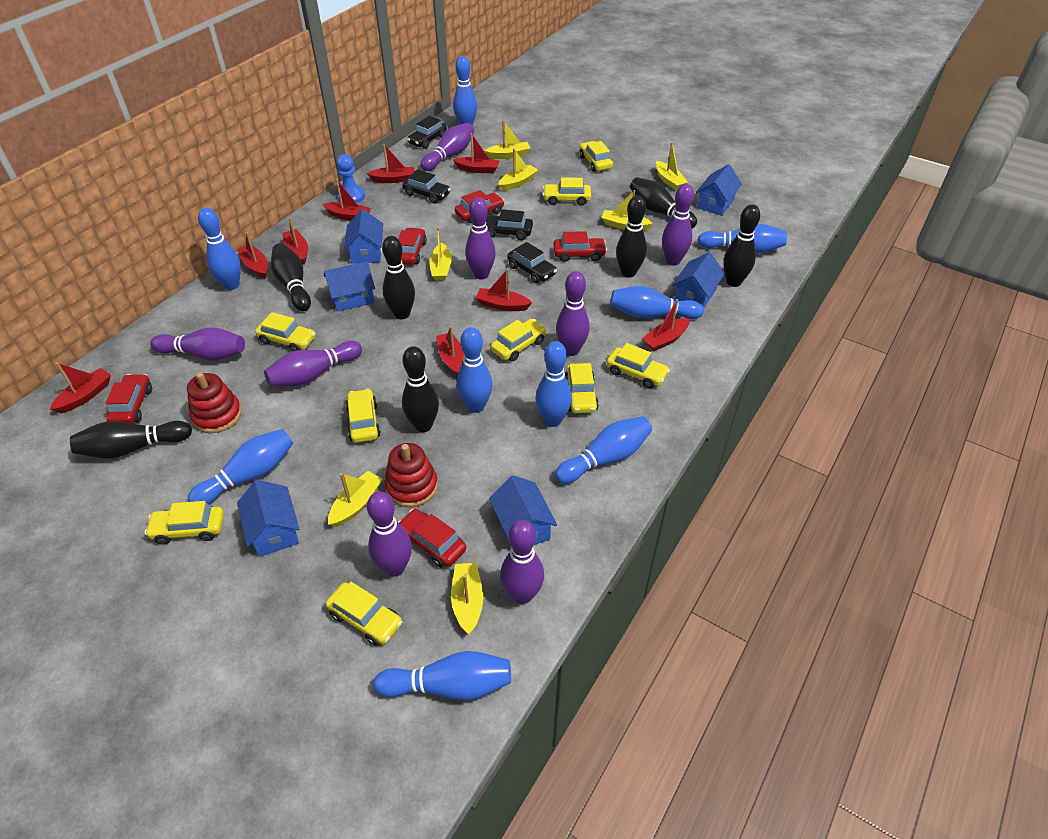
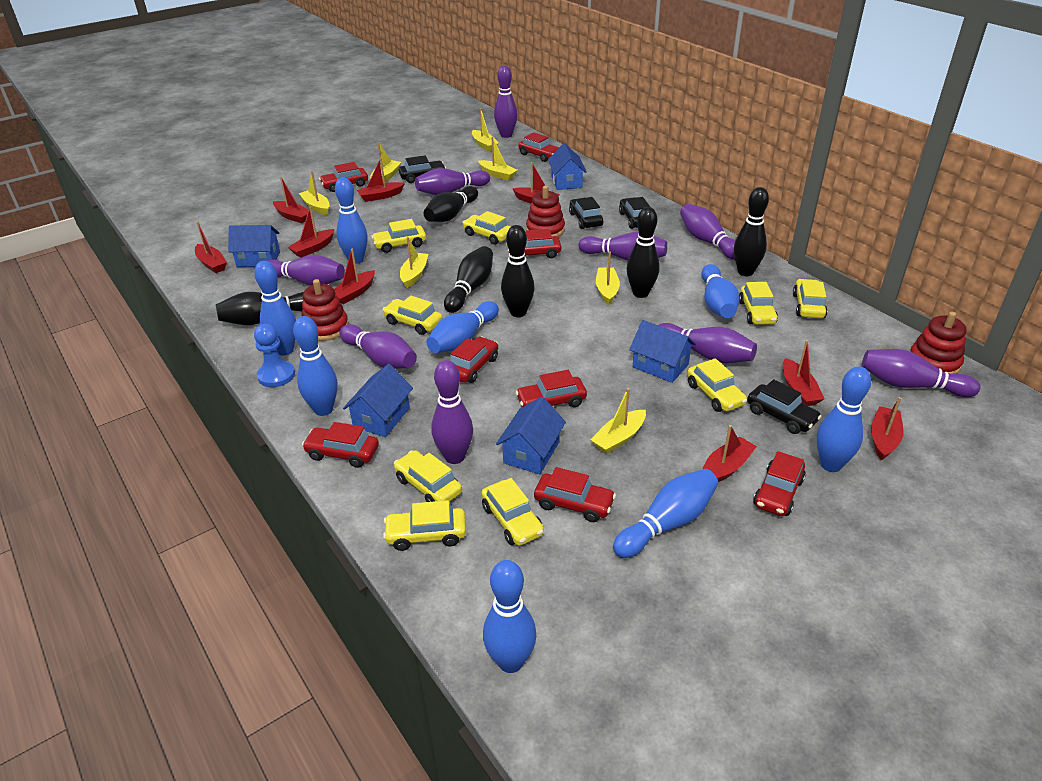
black bowling pin: [70,421,192,458] [271,243,311,311] [382,236,415,319] [402,346,439,432] [616,195,647,278] [630,177,697,228] [723,204,760,287] = 7 -> [216,292,304,325] [424,186,478,222] [444,246,493,313] [501,225,535,317] [627,207,660,298] [734,187,769,276] = 6
blue bowling pin: [188,429,293,505] [198,208,241,290] [373,651,511,700] [453,56,477,126] [457,327,493,413] [535,341,572,427] [555,416,652,484] [610,286,704,319] [697,224,787,254] = 9 -> [254,261,296,356] [293,316,337,416] [335,178,368,264] [426,301,499,353] [483,560,536,673] [613,469,718,558] [701,264,739,318] [817,367,871,472] = 8
blue house: [237,480,299,557] [324,261,375,312] [344,209,383,264] [489,475,557,547] [672,252,725,308] [696,164,742,216] = 6 -> [228,225,280,267] [343,364,413,437] [496,397,566,474] [548,143,587,190] [629,320,696,383] = 5
purple bowling pin: [150,327,245,361] [264,341,362,386] [367,491,412,576] [421,123,474,171] [465,197,496,279] [500,520,544,604] [556,271,590,356] [662,184,694,265] = 8 -> [267,255,345,286] [339,324,417,369] [415,168,490,195] [432,360,473,464] [494,66,518,138] [579,232,667,261] [658,323,757,363] [680,204,735,260] [862,349,980,397] = 9
red car: [106,374,152,423] [398,227,427,265] [398,509,466,568] [455,190,504,224] [553,231,607,262] = 5 -> [302,422,379,468] [319,162,368,192] [450,336,498,383] [506,229,561,258] [516,370,587,407] [518,132,559,162] [534,467,616,522] [753,451,806,516] = 8
red stacking toy: [187,372,242,433] [384,443,438,507] = 2 -> [302,279,349,341] [526,186,565,237] [910,312,966,374] = 3

